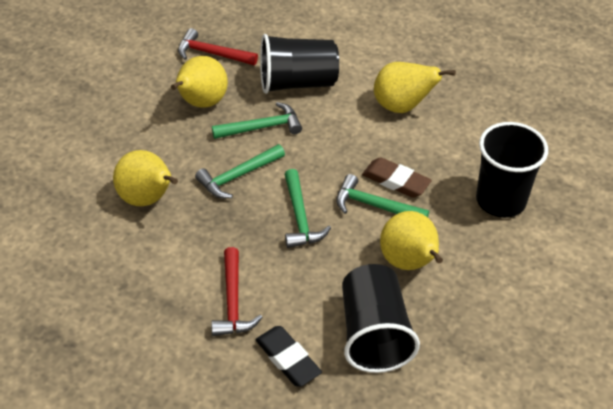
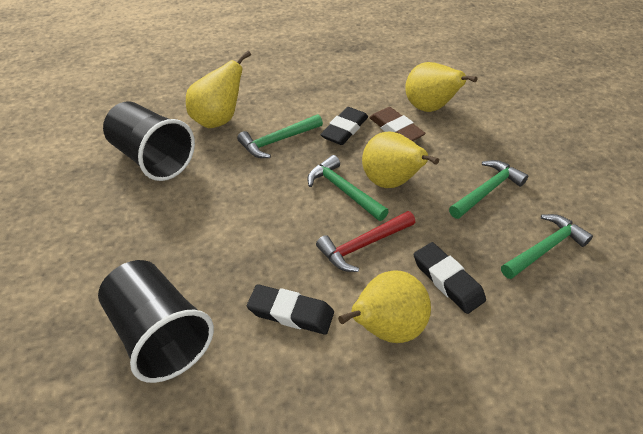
black cup: [260,34,339,94] [342,264,420,373] [476,122,548,218] = 3 -> [98,260,214,383] [103,101,195,181] = 2
black eraser: [255,326,322,387] = 1 -> [247,284,334,335] [320,107,368,145] [414,242,486,314] = 3
red hammer: [178,28,258,65] [211,247,263,336] = 2 -> [316,211,415,272] = 1

